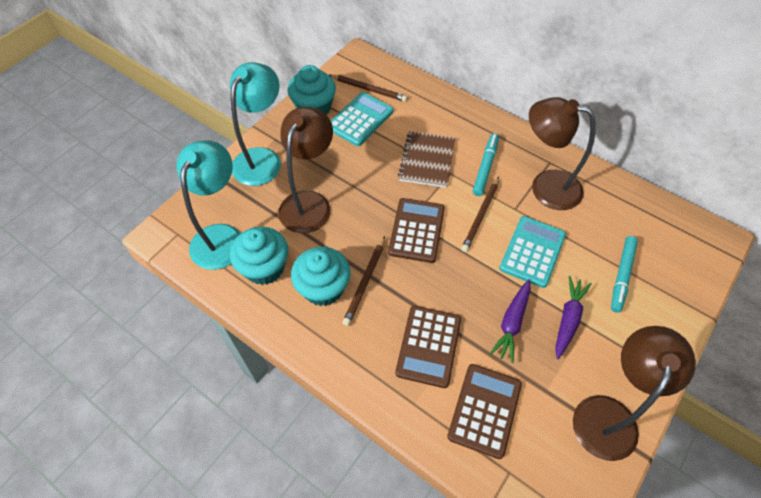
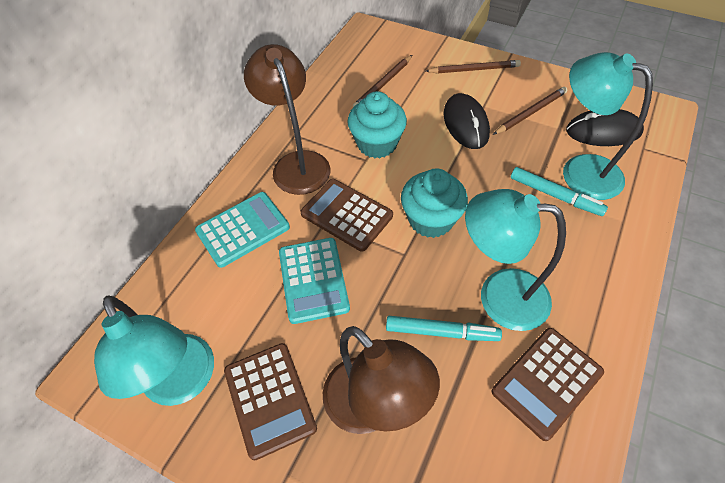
black mouse: none = 0 -> [443,93,490,149] [566,109,644,146] = 2
brown lamp: [278,107,333,233] [529,97,596,210] [573,326,696,461] = 3 -> [244,44,330,195] [323,326,440,434] = 2
brown notebook: [398,131,455,188] = 1 -> none = 0
purple carrot: [489,279,531,363] [555,276,592,359] = 2 -> none = 0
turquoise cupcake: [230,227,288,285] [288,65,336,115] [291,247,351,306] = 3 -> [347,91,407,158] [401,168,468,238] = 2
turquoise lamp: [176,140,241,270] [230,62,281,186] = 2 -> [94,296,214,406] [465,189,566,331] [563,52,653,200] = 3

